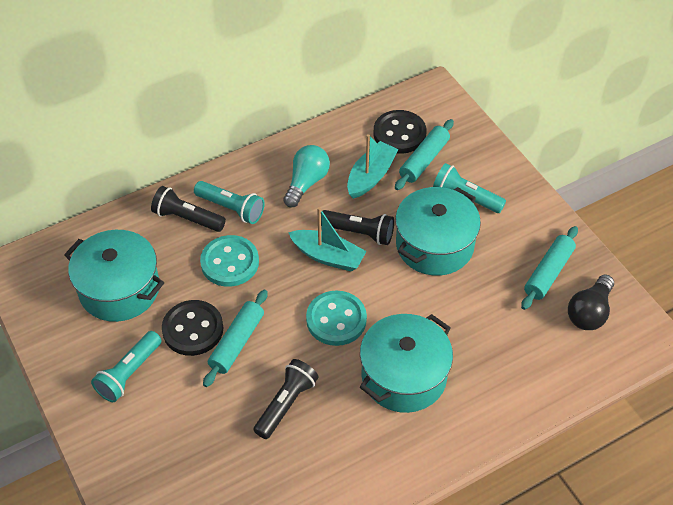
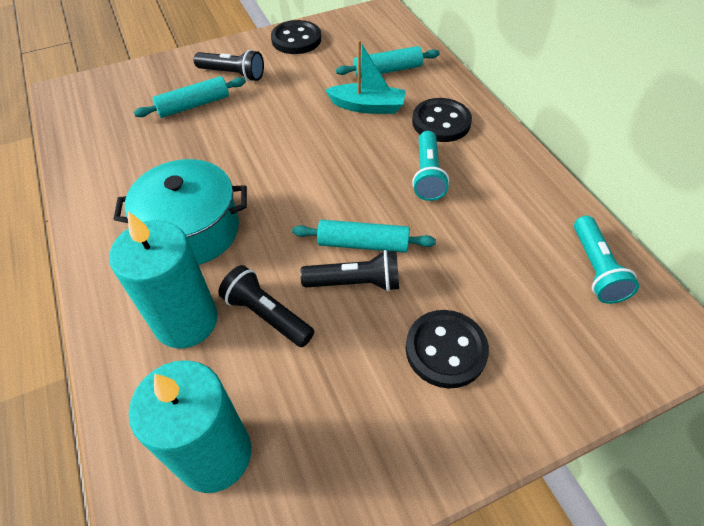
black button: [162,300,224,356] [373,110,426,154] = 2 -> [271,20,321,54] [406,310,489,388] [412,98,472,142] = 3
black light bulb: [568,275,614,330] = 1 -> none = 0
turquoise boat: [288,207,367,271] [347,134,399,199] = 2 -> [325,40,406,114] = 1
turquoise button: [200,235,259,287] [306,291,367,346] = 2 -> none = 0
turquoise candle: none = 0 -> [109,211,218,349] [129,360,251,493] = 2
turquoise flashlight: [91,331,162,402] [194,181,265,224] [433,163,506,213] = 3 -> [412,131,449,201] [574,216,639,304] = 2
turquoise light bulb: [283,145,330,207] = 1 -> none = 0
turquoise pot: [64,230,164,322] [360,314,453,413] [395,187,481,276] = 3 -> [114,159,247,265] = 1

